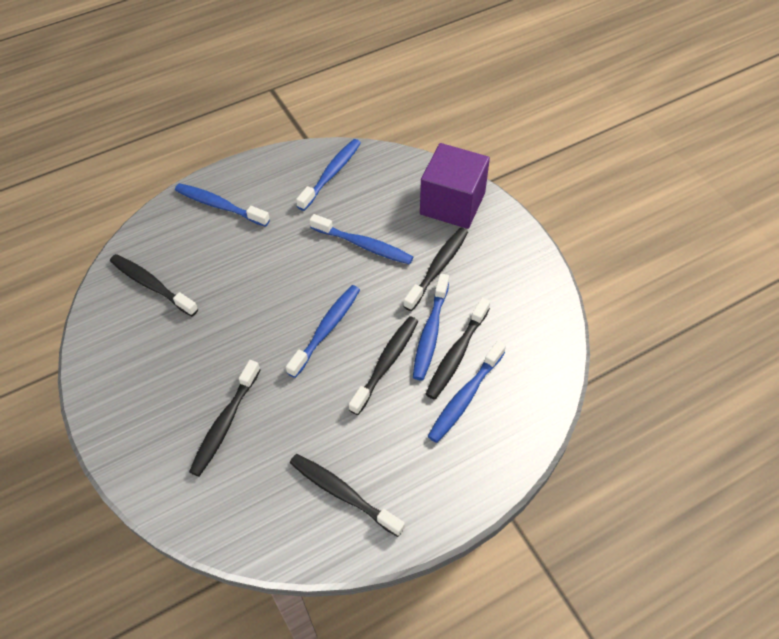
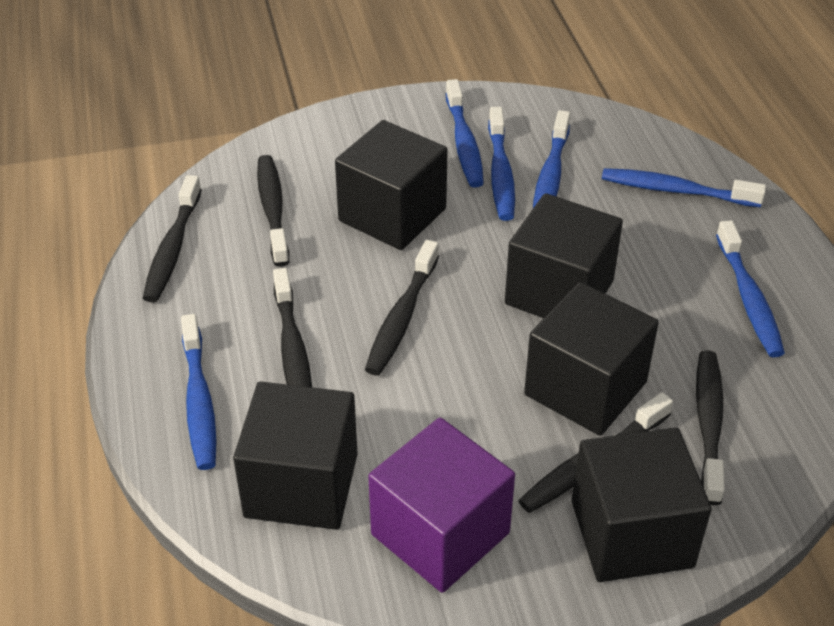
black cube: none = 0 -> [233,382,358,530] [335,120,448,250] [505,193,623,318] [524,282,659,436] [572,427,712,582] = 5

